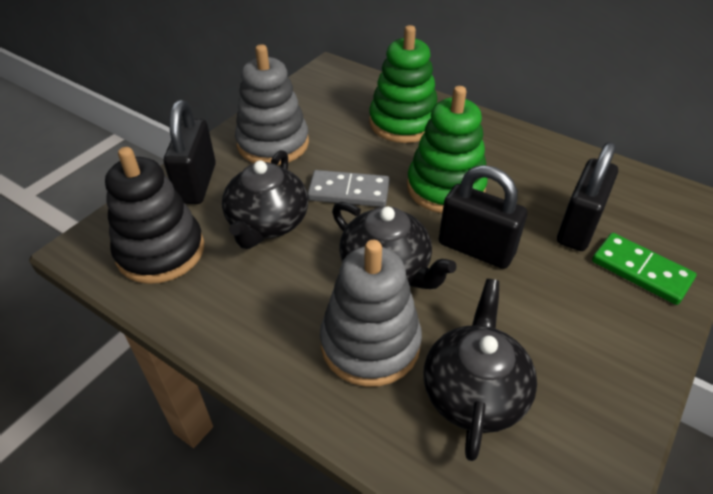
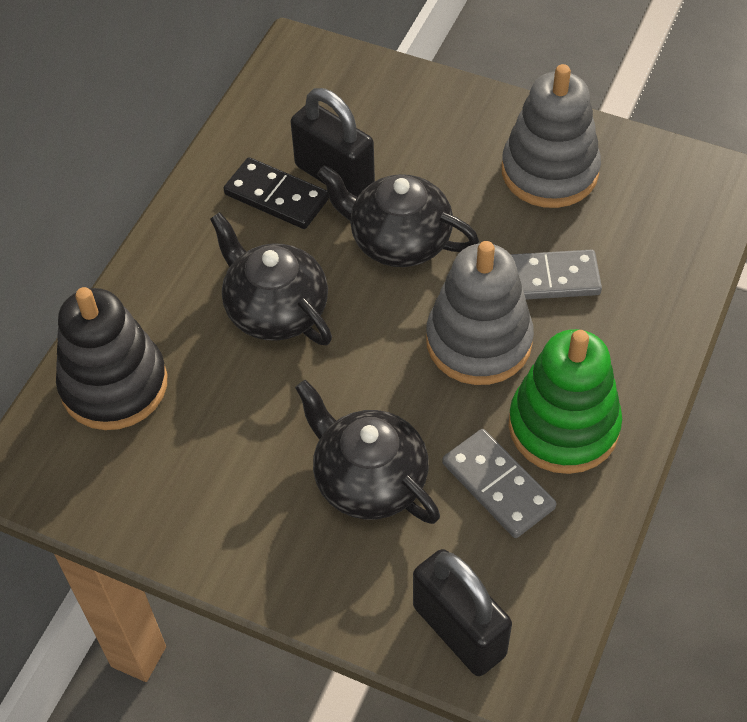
black domino: none = 0 -> [223,157,329,229] = 1
black padlock: [164,100,216,204] [439,165,527,269] [557,142,618,251] = 3 -> [291,88,375,197] [413,549,512,676] = 2
green domino: [592,233,697,305] = 1 -> none = 0
green stacking toy: [369,25,438,143] [407,86,488,213] = 2 -> [509,329,622,474] = 1
grey domino: [307,170,390,207] = 1 -> [442,429,557,538] [511,250,602,300] = 2

